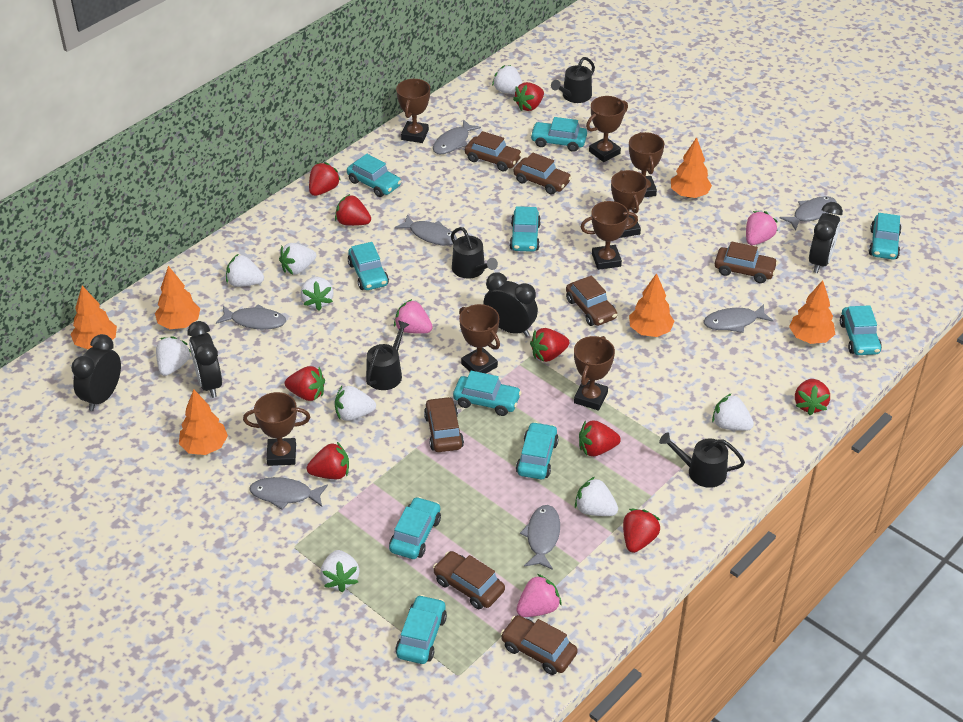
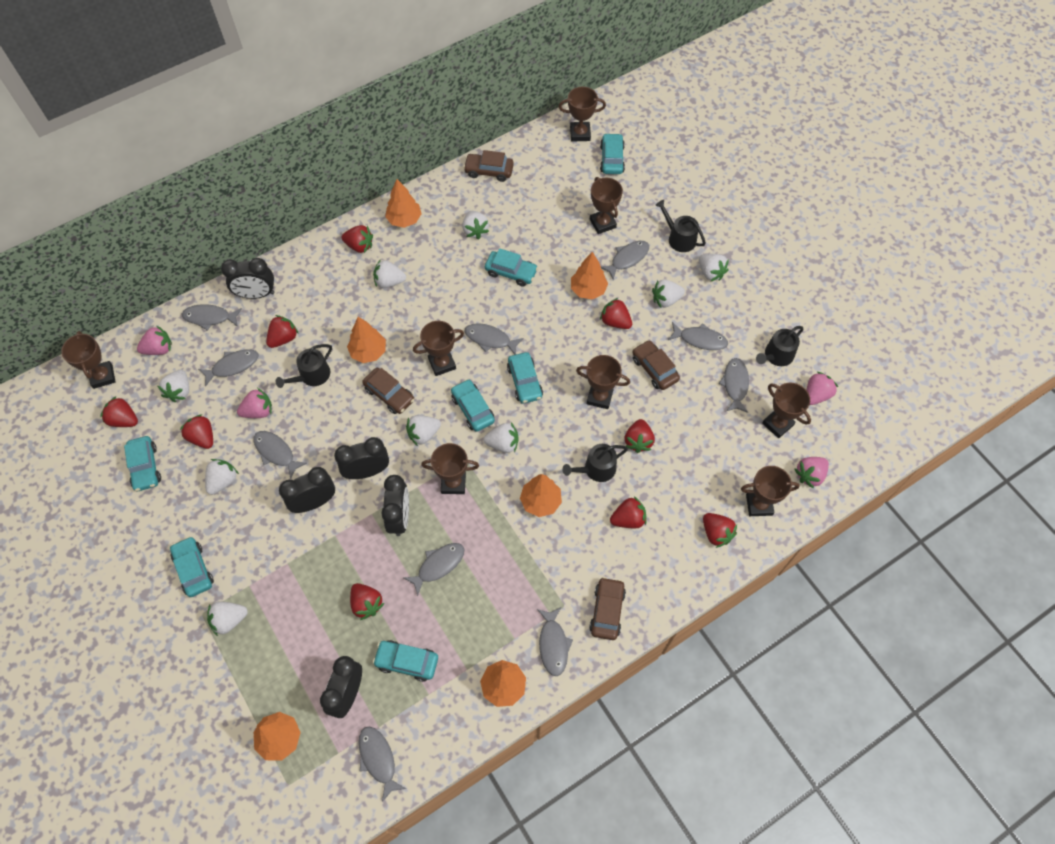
black clock: [71,334,121,411] [187,321,222,398] [483,272,538,337] [809,202,843,273] = 4 -> [221,258,275,299] [279,467,335,513] [320,656,362,718] [334,437,389,479] [381,475,409,536] = 5
brown car: [424,397,464,452] [433,551,505,609] [465,131,522,172] [500,615,578,675] [514,152,572,195] [566,276,617,326] [715,241,778,283] = 7 -> [362,368,414,414] [463,150,514,182] [589,577,626,640] [632,340,680,390] = 4
grey fish: [216,304,286,330] [249,477,328,510] [395,214,457,246] [433,119,481,154] [520,505,560,570] [704,304,773,333] [780,196,837,231] = 7 -> [182,304,242,330] [198,350,259,387] [253,431,307,479] [359,726,406,802] [404,543,465,596] [465,323,524,355] [537,607,573,676] [601,241,649,280] [668,322,728,350] [719,358,749,413] = 10
pink strawberry: [394,299,433,334] [516,574,562,617] [746,211,778,245] = 3 -> [137,325,172,355] [237,388,272,418] [794,457,829,489] [807,372,838,405] = 4
turquoise car: [347,154,401,197] [348,242,389,290] [389,497,441,559] [396,595,447,664] [453,371,521,416] [509,206,541,252] [516,422,559,479] [530,117,587,152] [840,305,882,355] [869,213,902,259] = 10 -> [124,436,161,491] [170,536,214,597] [373,640,438,682] [451,379,495,432] [485,248,538,287] [507,352,543,404] [600,133,625,174] = 7

